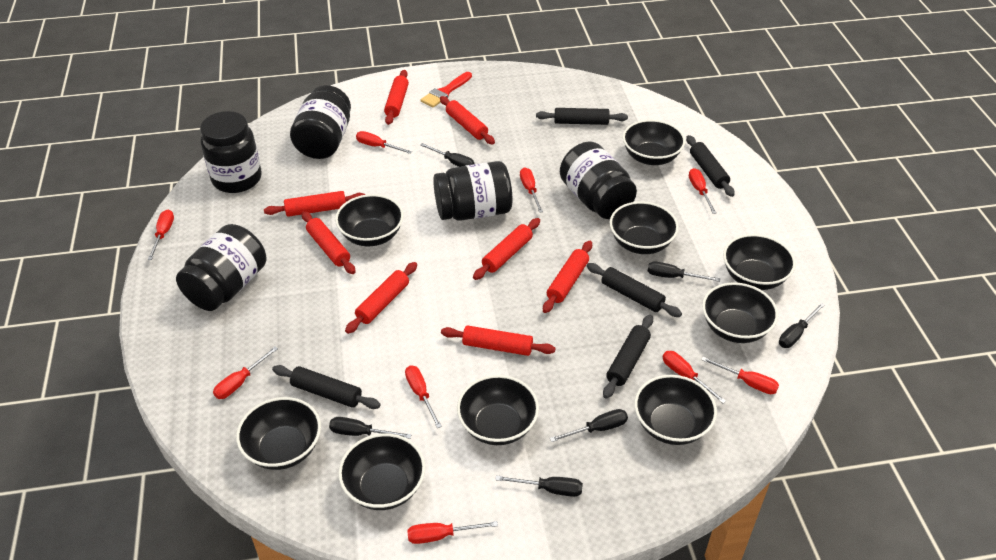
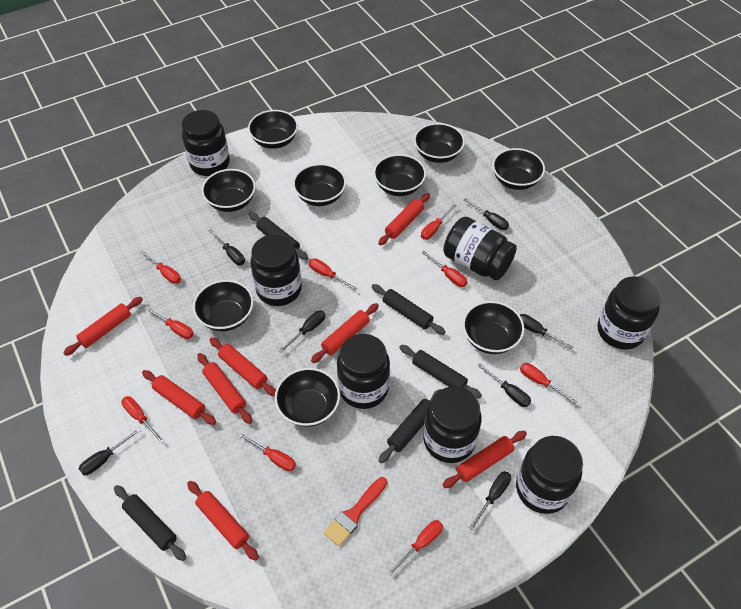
black jar: [176,224,266,311] [200,111,262,193] [290,85,351,159] [433,161,512,221] [560,141,637,219] = 5 -> [182,110,230,176] [250,235,302,306] [337,334,390,409] [423,386,482,463] [443,217,517,280] [516,436,583,514] [597,276,661,350] = 7
black screwdriver: [329,417,412,439] [420,143,475,167] [495,475,583,497] [550,409,628,442] [648,261,720,282] [779,303,825,348] = 6 -> [79,428,141,475] [209,229,245,265] [279,310,325,353] [464,198,509,230] [469,471,511,530] [477,363,531,407] [520,314,573,350] = 7

